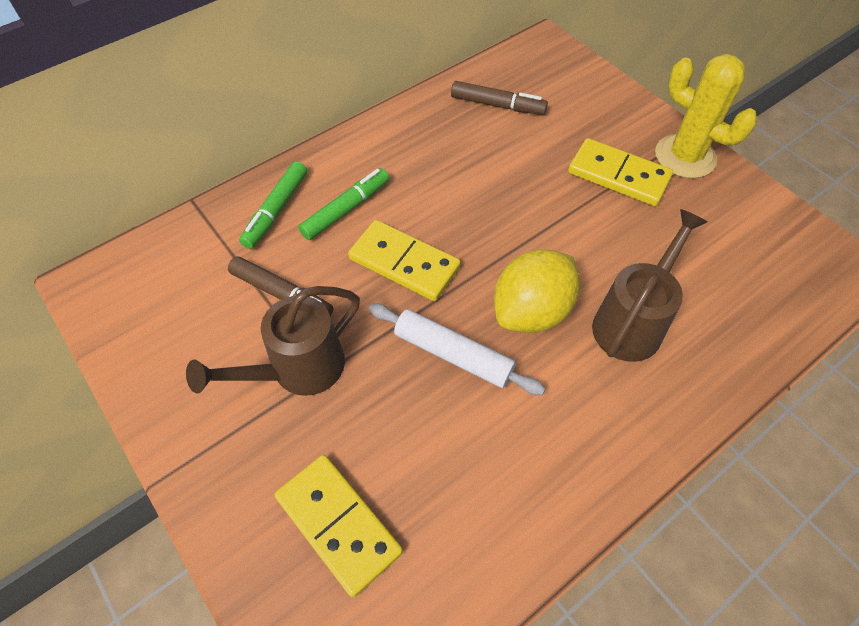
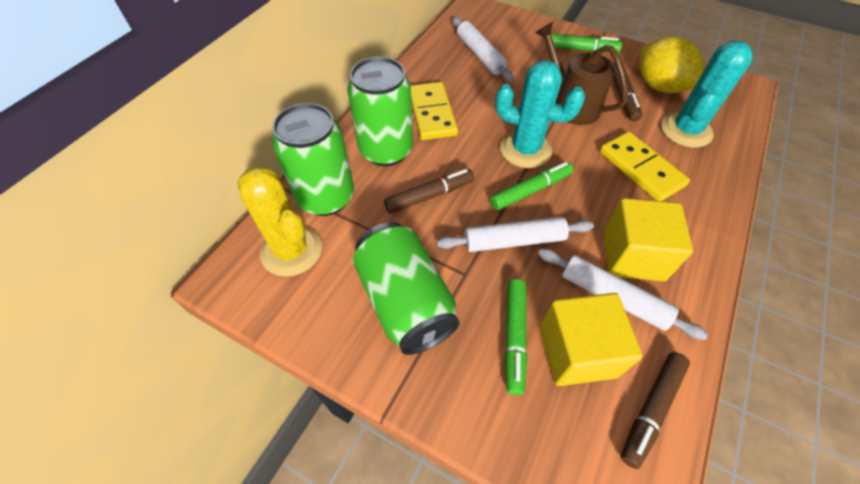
brown marker: [228,256,333,317] [451,81,548,115] = 2 -> [384,169,475,214] [613,62,642,121] [621,352,690,469] = 3
brown watering can: [186,286,360,396] [592,209,707,362] = 2 -> [535,22,628,125] = 1
green can: none = 0 -> [272,103,354,216] [348,56,413,166] [353,222,460,355] = 3
green marker: [239,161,307,249] [298,168,389,240] = 2 -> [490,162,573,210] [505,279,527,395] [551,34,622,52] = 3
turquoise cactus: none = 0 -> [495,60,585,168] [661,40,753,148] = 2
white rolling pin: [369,304,545,395] = 1 -> [437,217,594,252] [452,17,514,82] [538,248,708,340] = 3
yellow cube: none = 0 -> [540,293,643,386] [603,198,693,281] = 2
yellow domino: [274,455,403,598] [348,220,461,301] [568,138,673,206] = 3 -> [411,82,458,140] [600,132,690,201] = 2

